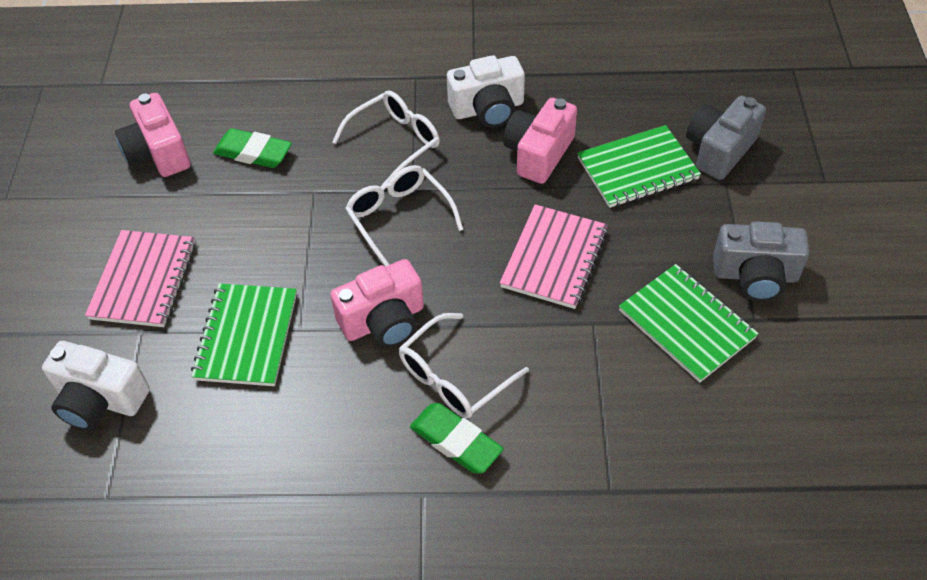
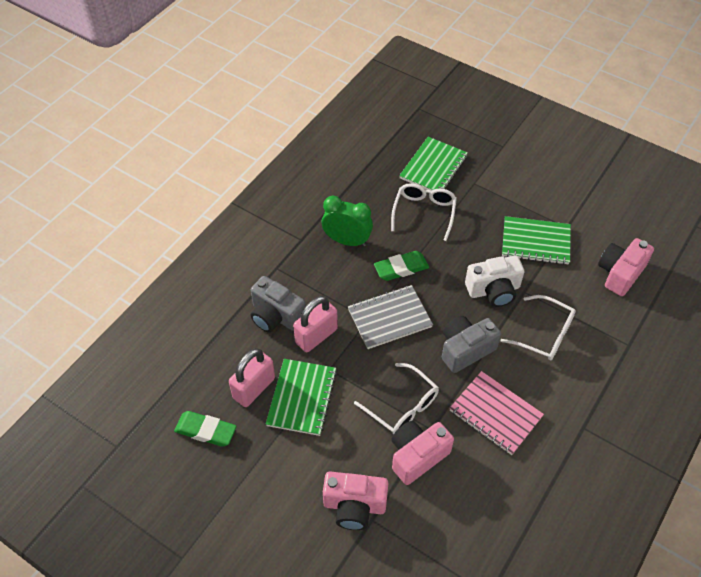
green clock: none = 0 -> [322,196,373,247] = 1
grey notebook: none = 0 -> [348,285,433,349] = 1
pink notebook: [85,230,196,327] [500,204,608,309] = 2 -> [449,371,544,455] = 1
pink padlock: none = 0 -> [229,348,275,407] [293,296,338,352] = 2
white camera: [42,341,150,430] [447,55,525,128] = 2 -> [465,256,524,307] = 1

